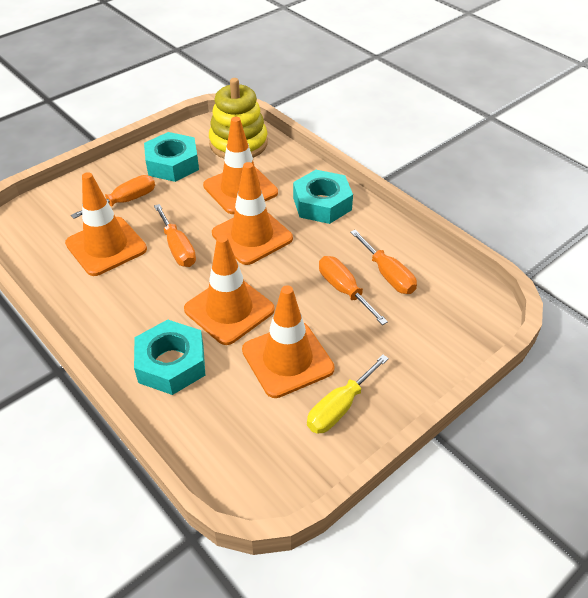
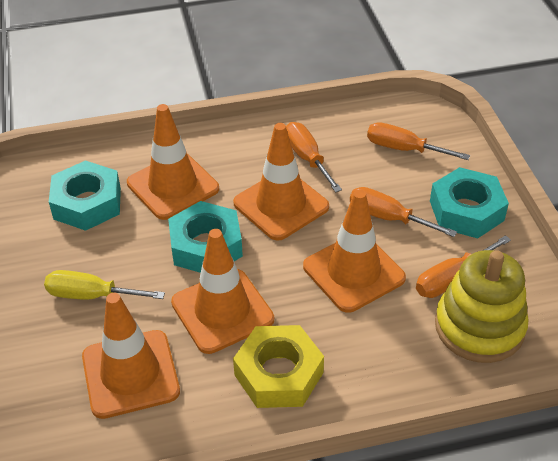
yellow nut: none = 0 -> [233,325,324,408] = 1

